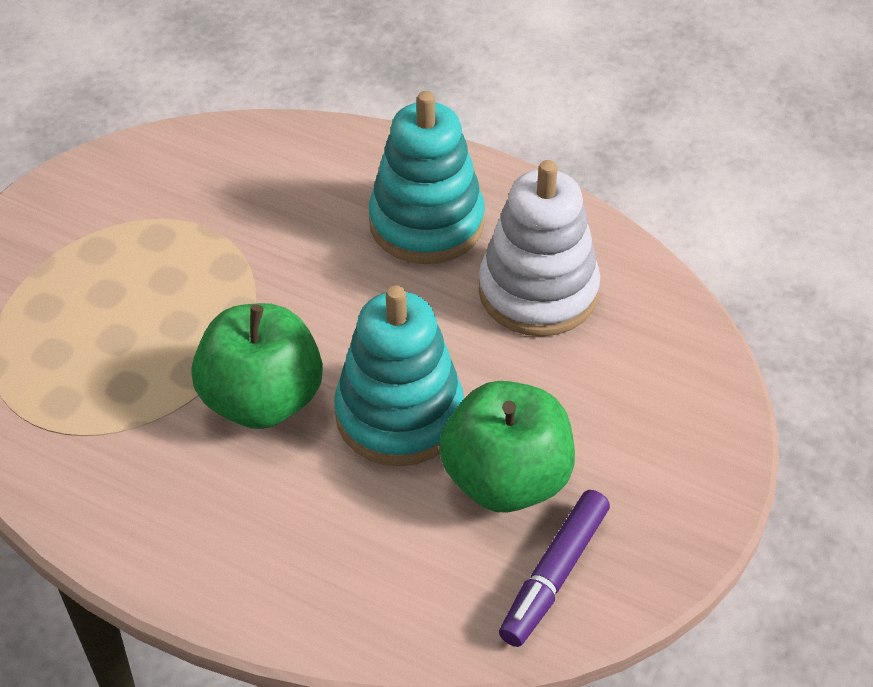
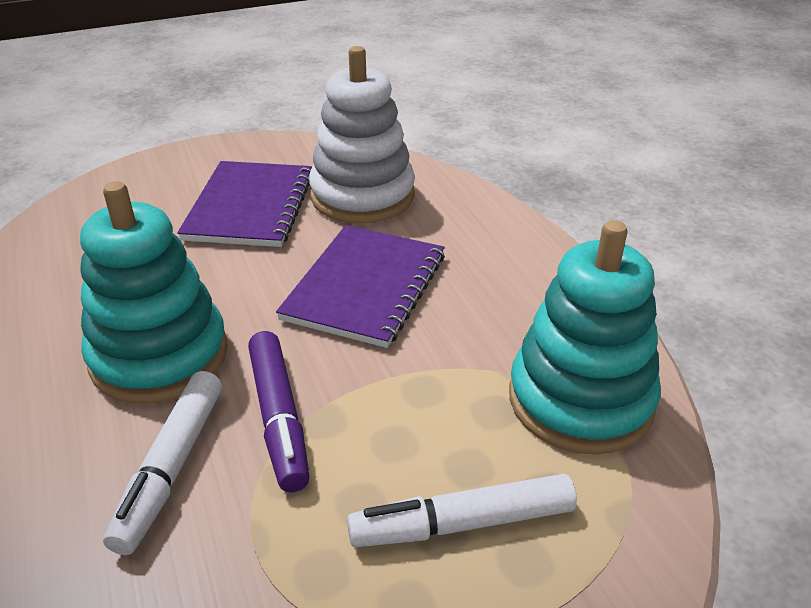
green apple: [191,303,323,429] [439,381,575,513] = 2 -> none = 0
purple notebook: none = 0 -> [177,161,312,247] [276,225,445,348] = 2
white marker: none = 0 -> [103,371,222,555] [347,474,577,547] = 2

